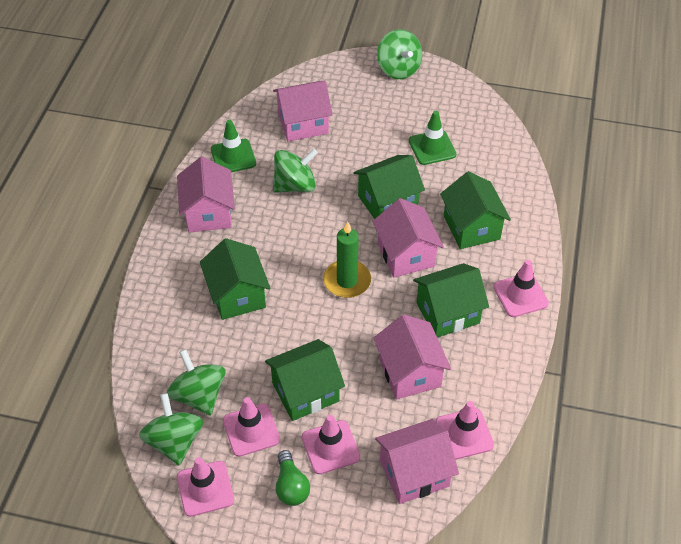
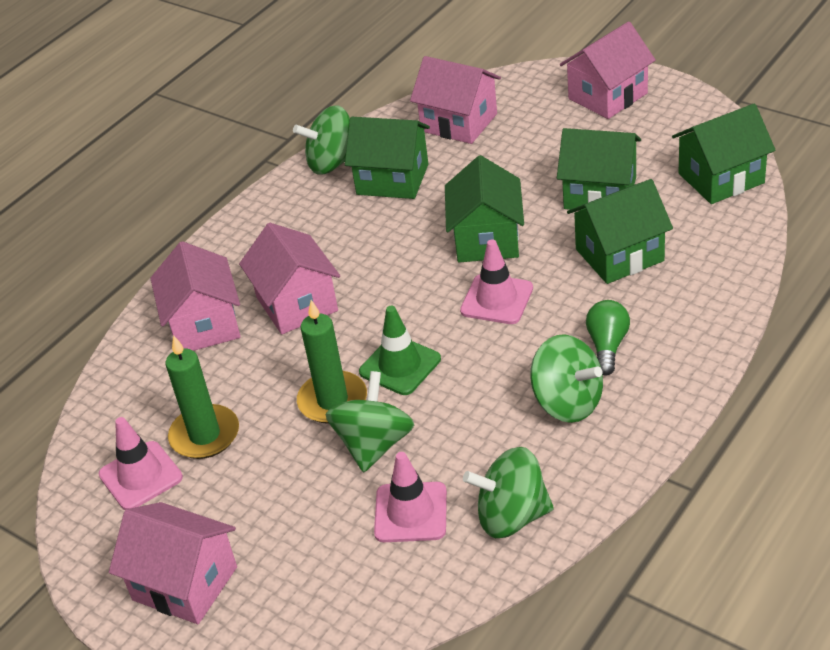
green candle: [323,222,371,298] = 1 -> [165,335,239,459] [297,300,367,424] = 2
green traffic cone: [211,120,256,172] [409,111,456,165] = 2 -> [359,306,441,395] = 1
pink traffic cone: [177,457,234,517] [223,397,280,457] [302,415,360,474] [436,401,494,460] [493,260,549,317] = 5 -> [99,417,183,510] [374,452,447,542] [460,239,533,324] = 3

